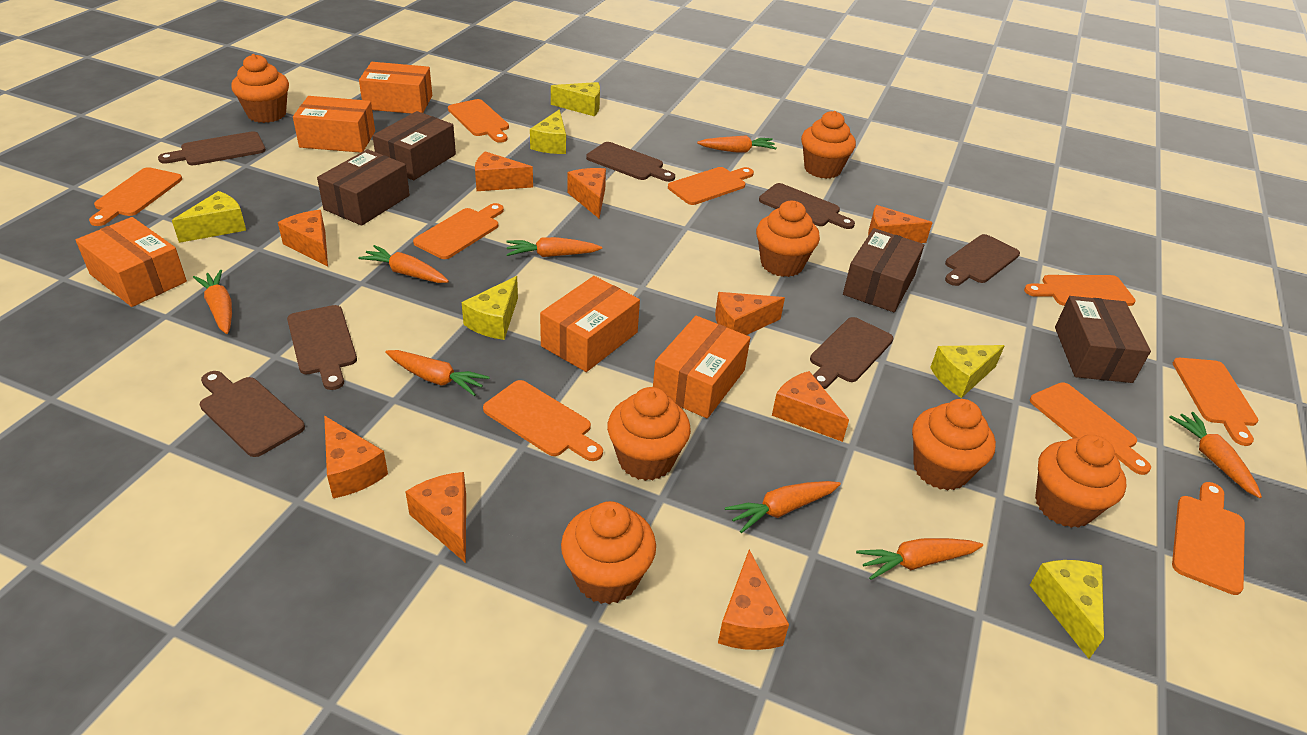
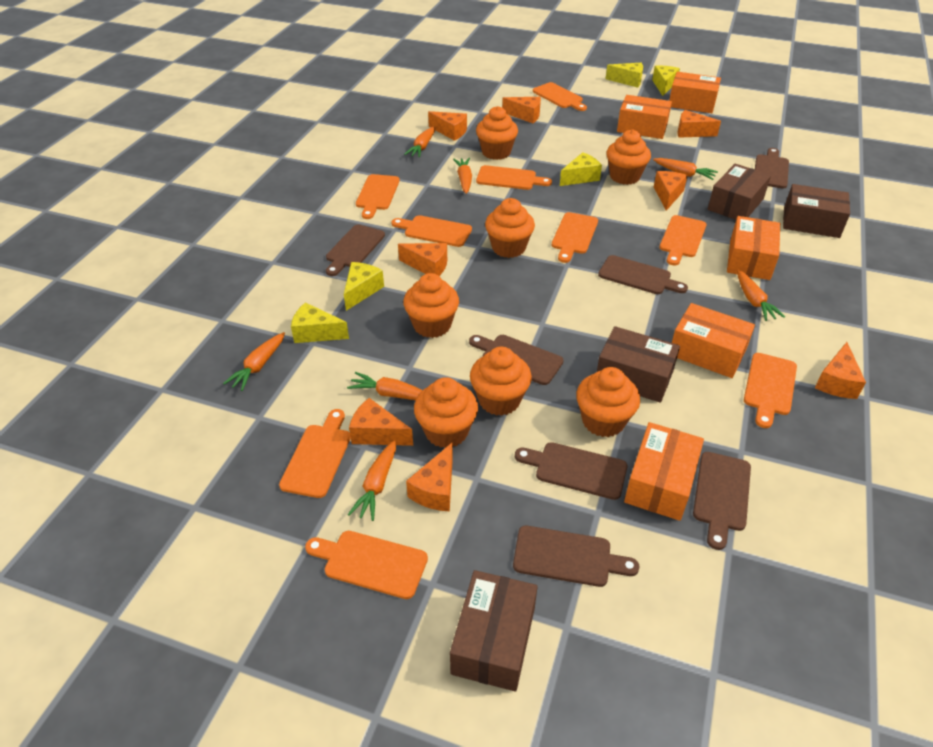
orange carrot: [193,270,232,334] [358,245,449,283] [385,350,490,396] [506,237,602,257] [697,135,776,152] [725,481,841,533] [856,538,983,580] [1169,412,1262,498] = 8 -> [223,332,285,391] [347,372,422,400] [348,440,396,521] [404,127,435,158] [453,158,472,194] [653,158,718,180] [737,270,785,321] = 7
orange cheese: [278,210,328,266] [324,416,388,498] [405,472,466,563] [475,151,533,191] [567,168,606,218] [715,292,785,335] [718,550,789,650] [772,371,849,442] [868,205,932,243] = 9 -> [349,398,413,446] [398,243,447,276] [406,443,453,511] [428,111,467,141] [502,97,541,123] [654,171,688,211] [677,110,721,138] [815,342,866,399] = 8
yellow cheese: [172,191,246,243] [462,276,518,340] [530,109,566,154] [551,82,600,116] [930,345,1005,398] [1030,560,1104,659] = 6 -> [291,302,349,343] [344,262,384,311] [560,152,602,186] [606,63,643,88] [652,66,680,96] = 5

